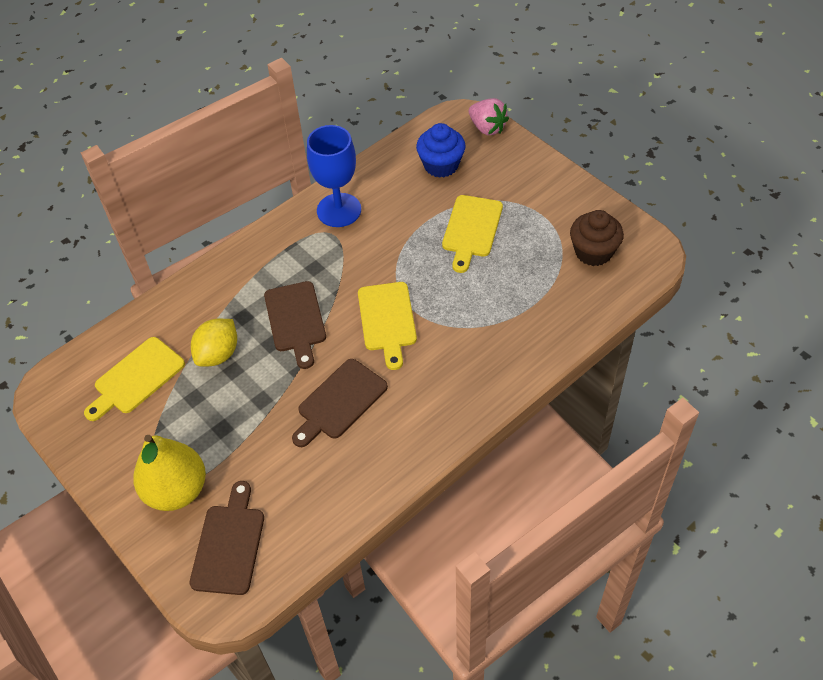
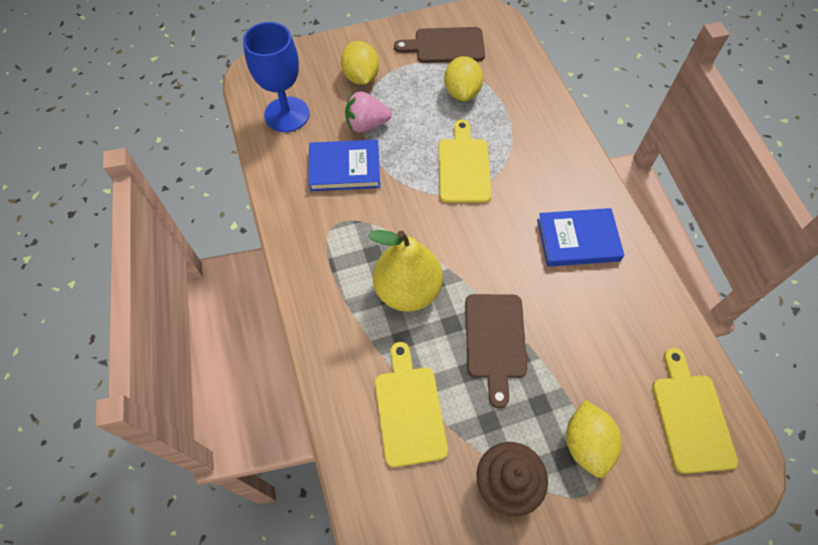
blue book: none = 0 -> [308,140,380,191] [537,208,624,267] = 2
blue cupcake: [416,123,465,178] = 1 -> none = 0
brown cutting board: [190,481,264,595] [264,281,326,369] [292,359,388,447] = 3 -> [394,27,485,63] [465,294,527,408] = 2
yellow lemon: [191,319,237,367] = 1 -> [341,41,379,85] [444,56,483,101] [566,400,622,478] = 3

